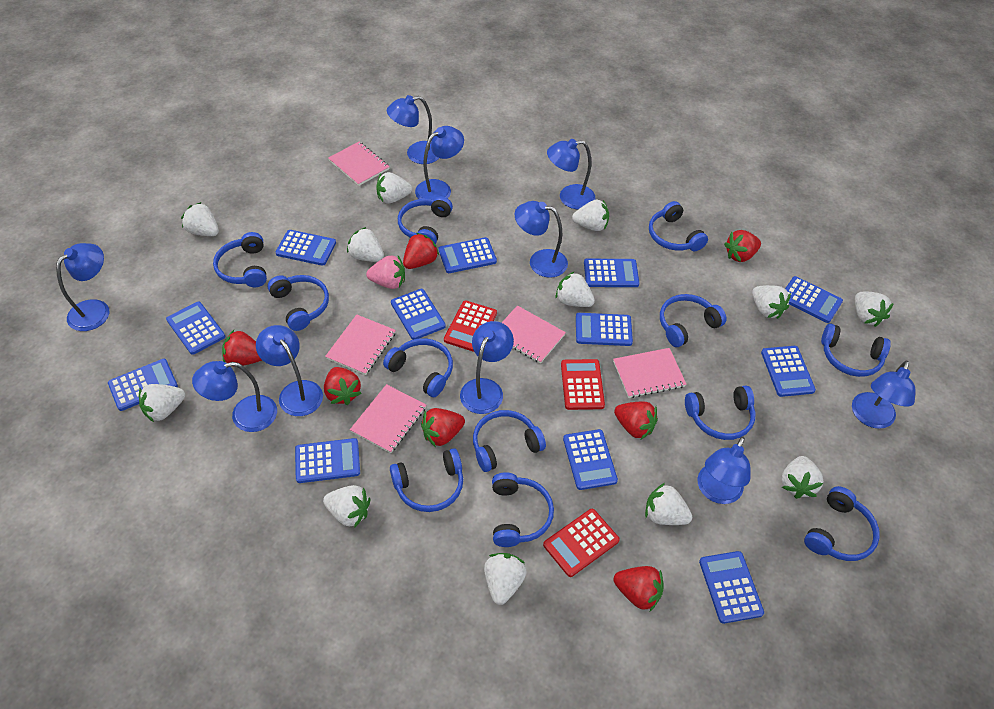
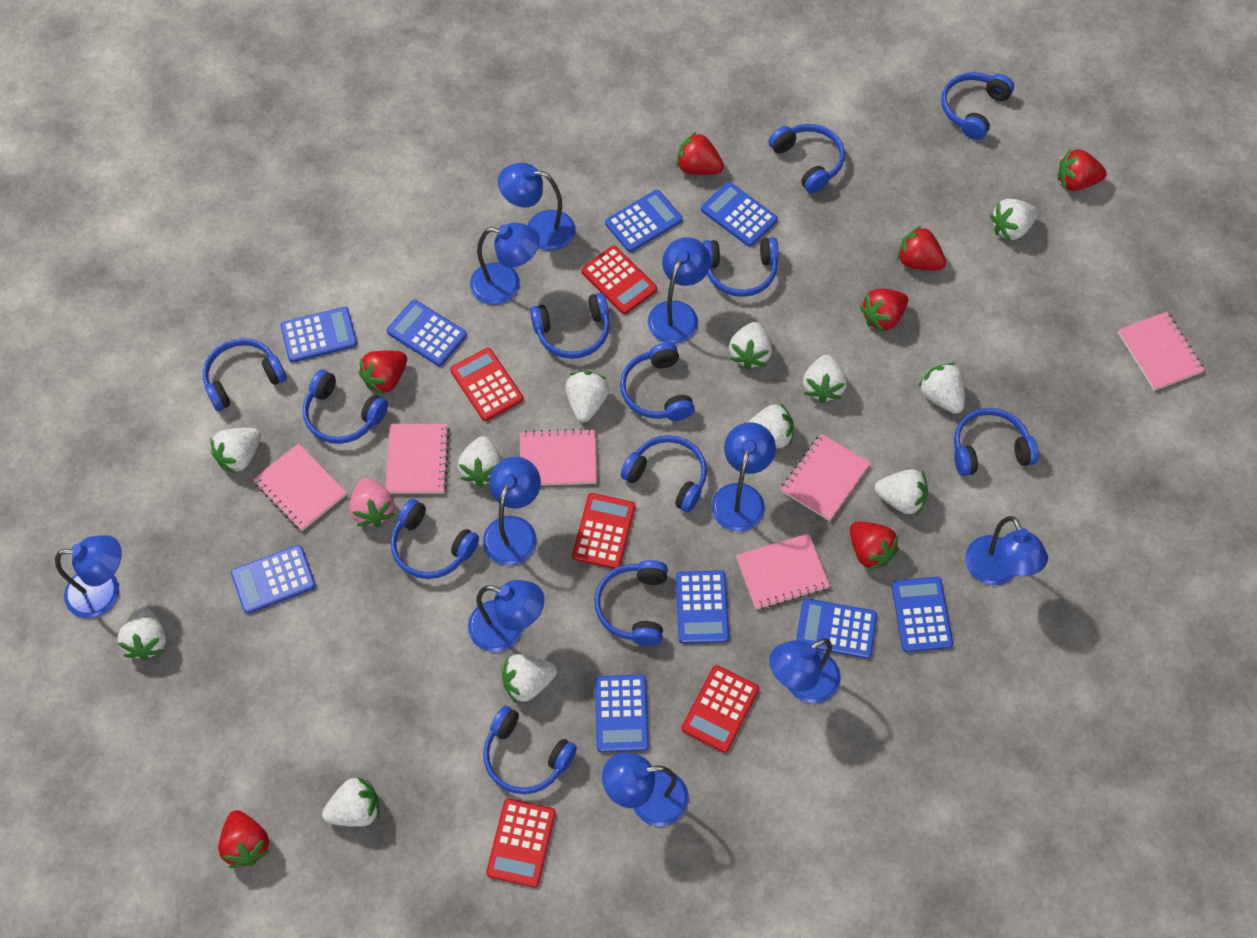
blue calculator: [108,359,178,411] [166,302,225,355] [276,230,336,266] [295,438,360,483] [391,289,446,340] [439,237,497,273] [563,429,618,490] [576,313,633,346] [584,259,639,287] [699,551,764,624] [761,346,816,397] [785,276,843,323] = 12 -> [231,545,316,614] [281,307,357,362] [387,300,467,366] [595,675,649,752] [605,190,682,252] [676,570,729,644] [701,182,778,247] [796,598,877,659] [892,577,953,652] = 9
pink notebook: [325,314,396,375] [328,142,390,186] [350,384,426,453] [502,305,566,364] [613,348,687,398] = 5 -> [253,443,347,531] [385,424,450,493] [520,429,597,485] [736,533,830,610] [781,433,870,521] [1118,312,1205,391] = 6
red calculator: [444,300,497,352] [543,509,620,577] [561,359,605,410] = 3 -> [450,348,523,421] [486,798,556,887] [572,493,635,569] [581,246,657,314] [681,665,759,753] = 5

